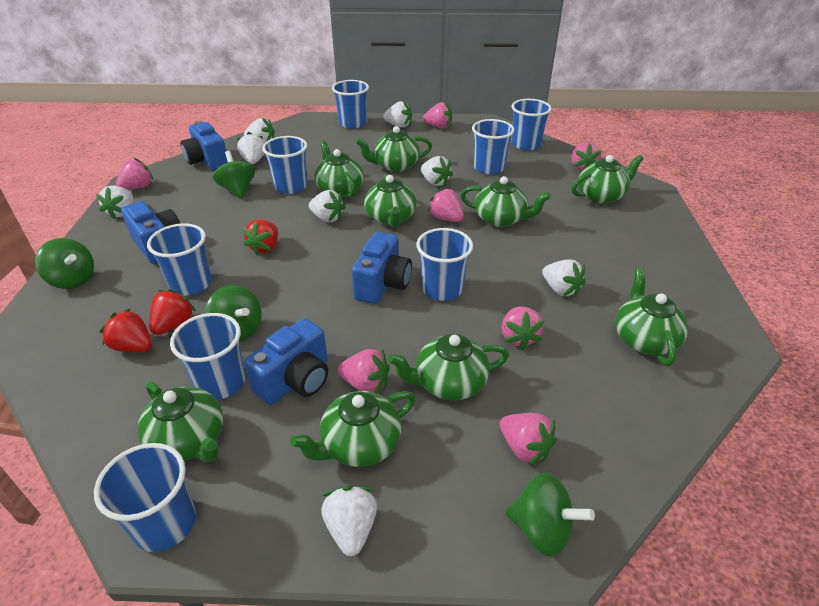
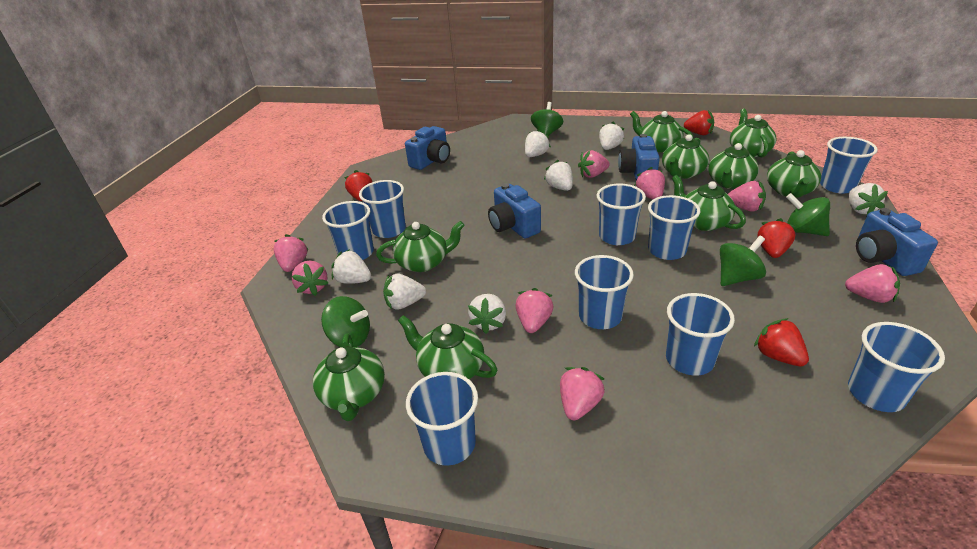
blue cup: [94,443,196,552] [147,223,212,296] [170,313,246,400] [262,136,308,194] [332,80,369,129] [416,228,473,301] [472,119,514,174] [511,99,552,151] = 8 -> [322,201,374,260] [359,180,406,238] [406,372,478,466] [575,255,634,329] [597,183,646,245] [648,195,700,260] [666,293,735,376] [820,137,878,193] [848,322,945,412] = 9
pink strawberry: [116,158,153,190] [338,349,390,393] [423,102,452,128] [428,187,464,222] [500,413,556,466] [502,306,544,350] [571,143,601,171] = 7 -> [274,234,308,272] [292,260,328,296] [515,288,554,333] [560,367,605,420] [578,150,610,178] [634,167,665,199] [728,181,766,212] [845,264,900,303] = 8
red strawberry: [99,308,152,352] [149,289,196,335] [242,219,278,256] = 3 -> [345,170,372,201] [684,110,714,135] [754,318,809,366] [757,218,796,258] = 4
white strawberry: [96,186,133,219] [237,132,265,164] [244,118,275,142] [309,190,345,222] [321,486,377,556] [383,101,412,127] [421,156,453,186] [542,259,585,297] = 8 -> [331,249,371,284] [383,274,426,310] [468,294,506,334] [525,129,551,157] [544,160,573,191] [599,122,624,150] [849,183,888,215] = 7

